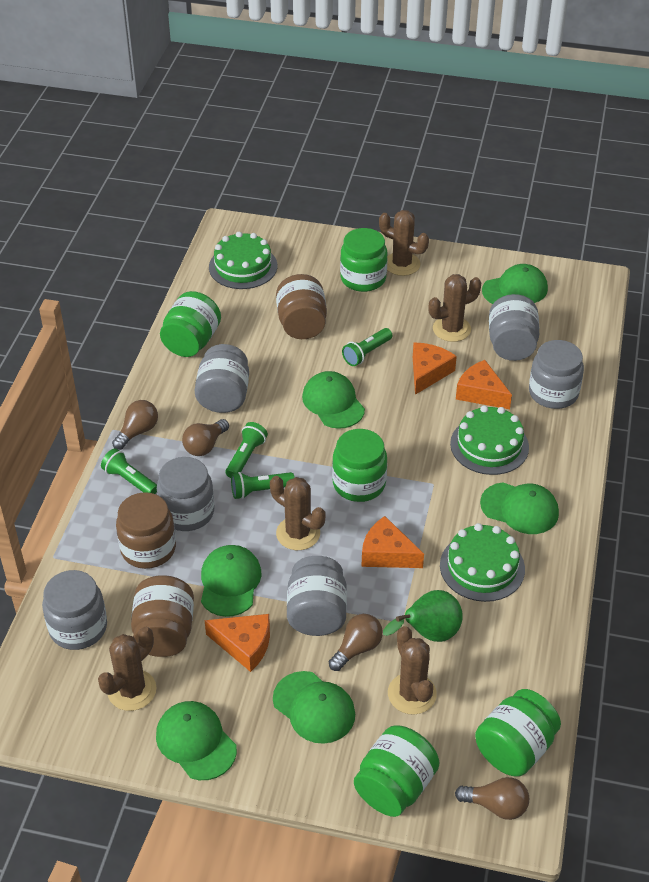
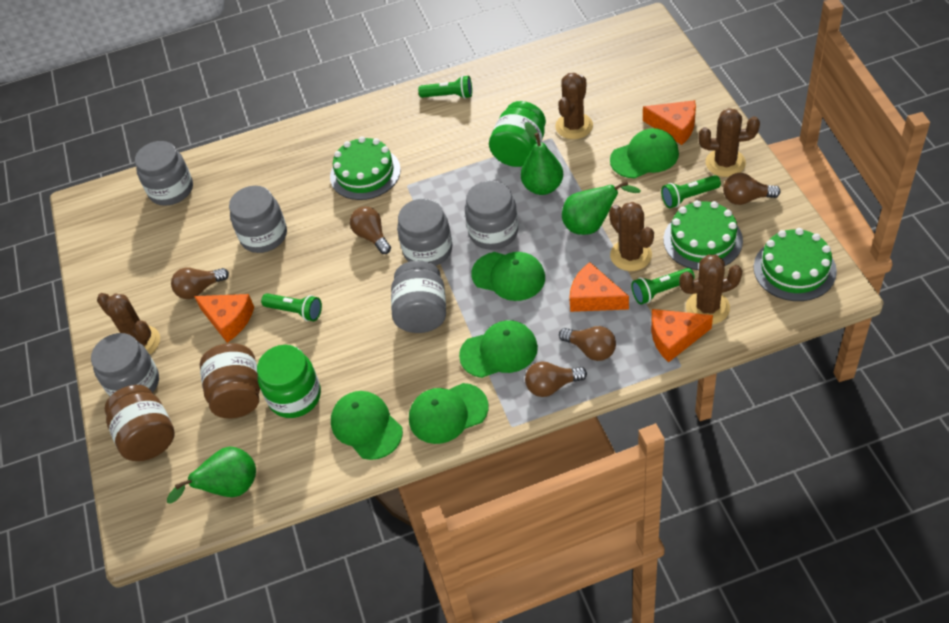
brown jar: [116,492,176,569] [131,575,194,657] [276,274,327,339] = 3 -> [105,385,175,461] [200,343,260,418] = 2
brown light bulb: [112,400,158,450] [182,419,229,456] [329,614,383,671] [455,777,529,820] = 4 -> [171,267,229,299] [350,206,391,254] [525,361,587,397] [559,326,616,361] [723,173,780,205] = 5
green cap: [156,701,237,780] [201,545,261,617] [273,671,355,744] [302,371,365,429] [480,483,559,534] [482,264,548,304] = 6 -> [331,391,403,460] [409,383,489,444] [459,320,538,378] [471,252,545,301] [610,128,679,178] = 5
green jar: [160,291,221,357] [332,429,387,502] [340,228,387,292] [354,725,440,817] [475,689,561,777] = 5 -> [257,345,321,418] [489,101,546,167] = 2
green pear: [383,590,463,642] = 1 -> [167,447,256,504] [521,122,563,195] [562,181,641,235] = 3

